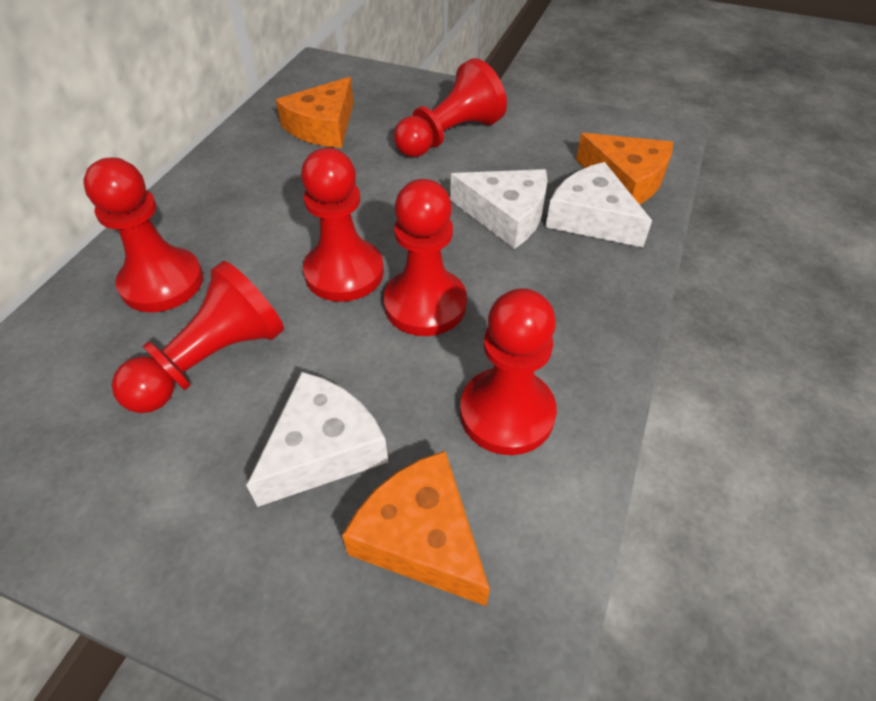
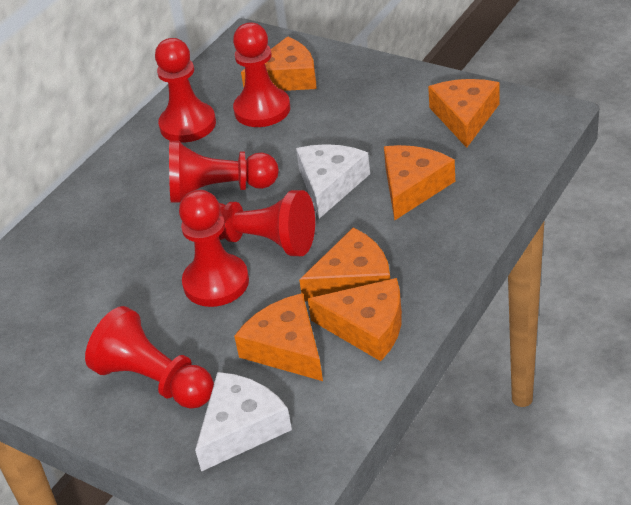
orange cheese: [276,77,354,148] [342,451,490,606] [576,133,673,205] = 3 -> [234,293,323,381] [241,36,317,91] [299,227,390,301] [308,278,402,361] [384,145,455,221] [428,79,500,148] = 6
white cheese: [246,372,388,507] [450,169,548,249] [546,162,652,247] = 3 -> [195,372,292,472] [296,144,370,219] = 2

